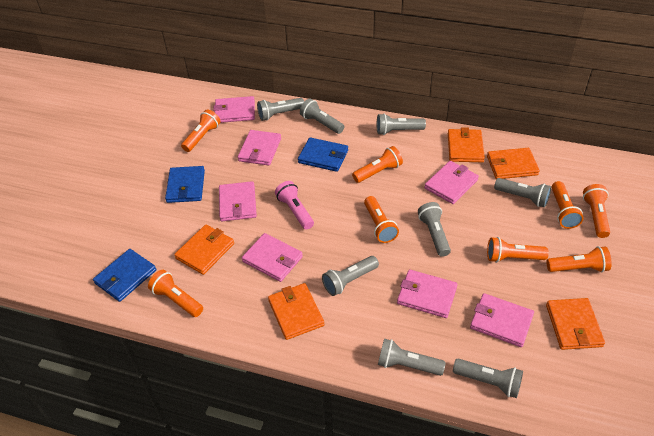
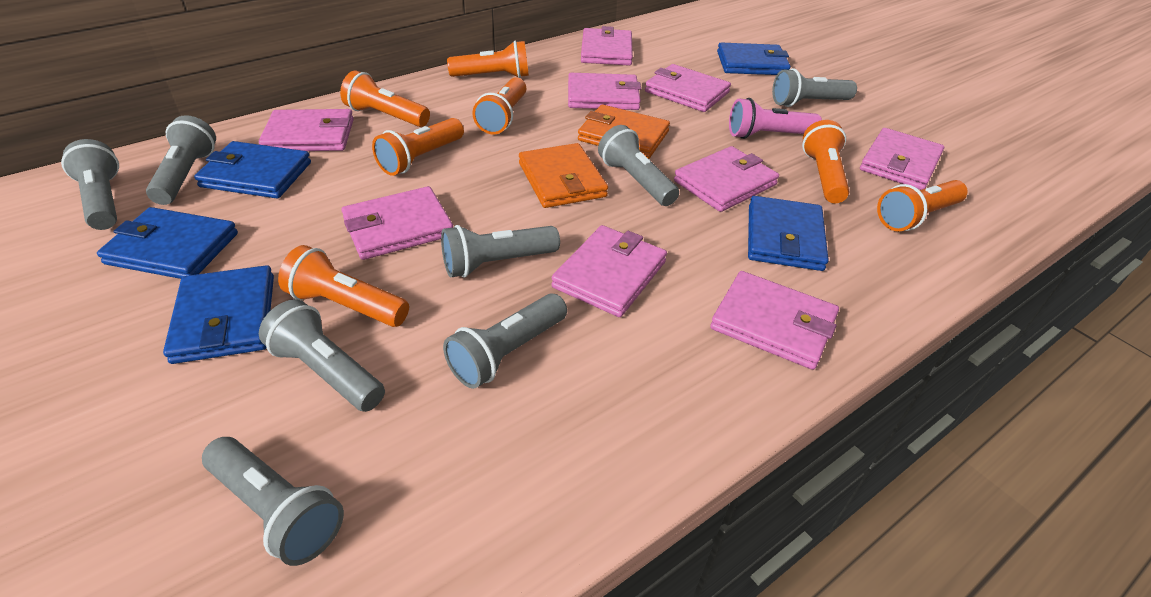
blue wallet: [93,249,156,302] [165,166,205,203] [298,137,348,172] = 3 -> [97,207,238,279] [163,265,274,364] [194,141,311,199] [717,43,791,75] [748,196,829,271] = 5
orange flashlight: [148,270,203,317] [181,110,220,152] [352,146,403,183] [364,196,399,243] [487,237,549,263] [547,246,612,272] [552,181,584,229] [583,184,610,238] = 8 -> [278,245,409,327] [340,70,430,127] [372,118,464,176] [447,41,529,78] [472,77,526,135] [802,120,849,203] [877,180,968,231] = 7
orange wallet: [174,225,234,275] [268,283,324,340] [448,127,485,162] [487,148,540,179] [546,298,605,350] = 5 -> [519,143,608,208] [578,104,670,159] = 2
pink wallet: [213,96,255,123] [219,181,257,221] [238,130,281,166] [242,233,303,282] [397,270,458,318] [424,161,479,204] [470,293,534,347] = 7 -> [259,109,354,151] [341,186,453,260] [551,225,667,317] [568,73,641,110] [581,26,633,66] [645,64,731,112] [674,146,779,212] [710,271,839,370] [860,128,944,190] = 9

